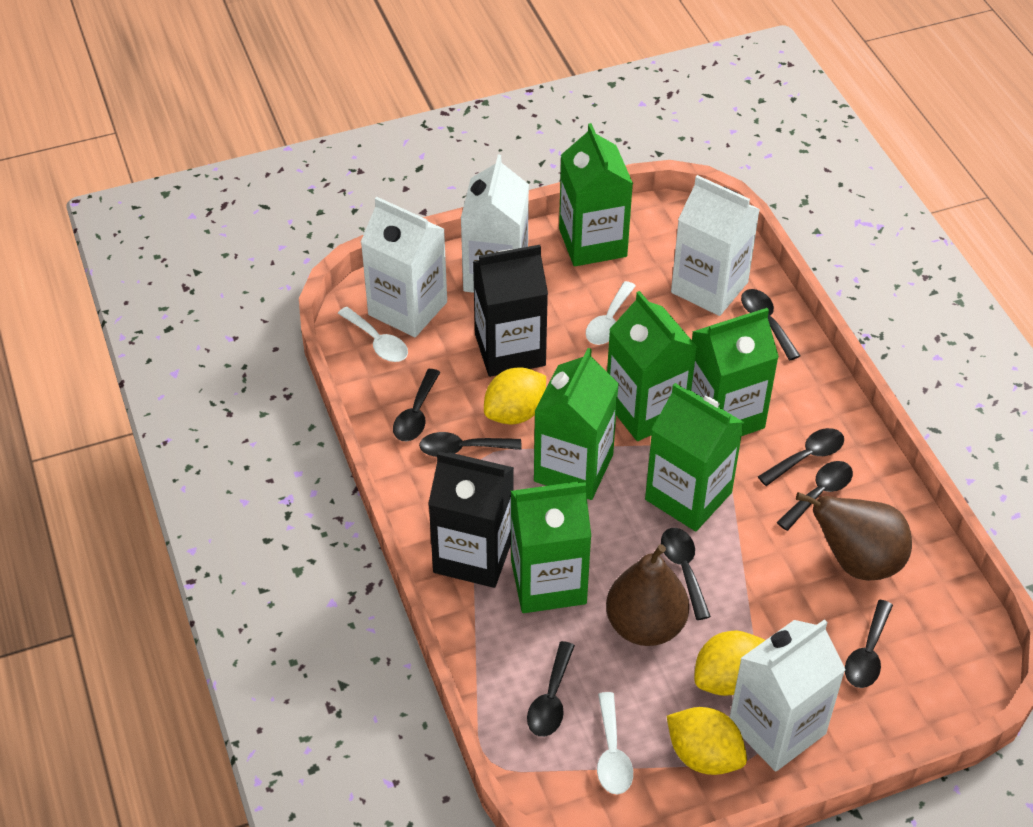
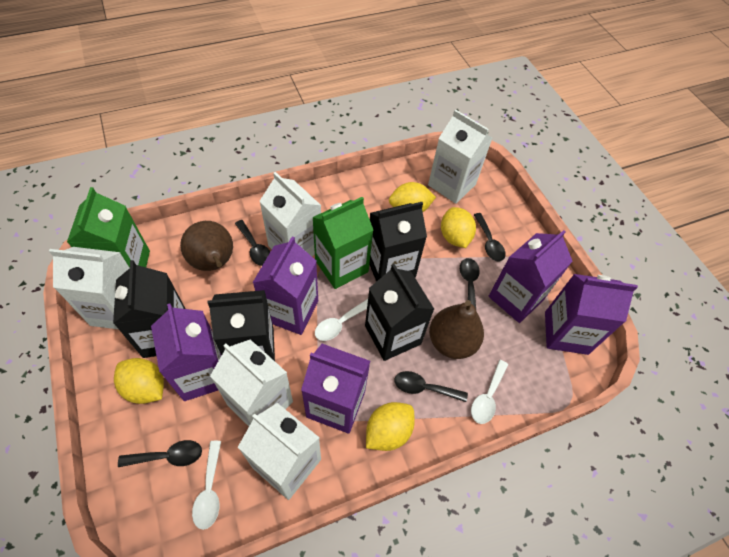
black carton: [428,451,514,588] [473,245,548,377] = 2 -> [113,260,186,358] [208,290,275,361] [365,264,434,361] [369,202,427,282] = 4
black spoon: [393,369,440,441] [419,432,522,457] [527,641,575,737] [661,528,711,620] [741,289,800,360] [758,428,844,486] [776,461,853,531] [845,600,893,688] = 8 -> [118,440,202,467] [235,220,270,266] [395,371,468,402] [460,258,480,308] [474,213,505,261] = 5
green carton: [511,482,592,613] [534,348,619,500] [559,123,633,266] [607,291,697,441] [645,383,744,531] [691,308,779,436] = 6 -> [67,187,150,267] [312,197,373,289] = 2
purple carton: none = 0 -> [151,304,222,401] [252,236,318,335] [301,344,370,434] [488,230,572,323] [545,274,638,355] = 5
white carton: [361,197,447,337] [461,154,529,293] [671,175,760,316] [729,619,846,772] = 4 -> [49,247,130,329] [210,339,293,426] [238,403,321,500] [259,172,321,256] [428,109,492,204] = 5
yellow lemon: [484,368,546,424] [667,707,747,775] [694,631,765,696] = 3 -> [114,358,164,404] [366,402,415,451] [389,182,436,212] [441,207,476,248] = 4

